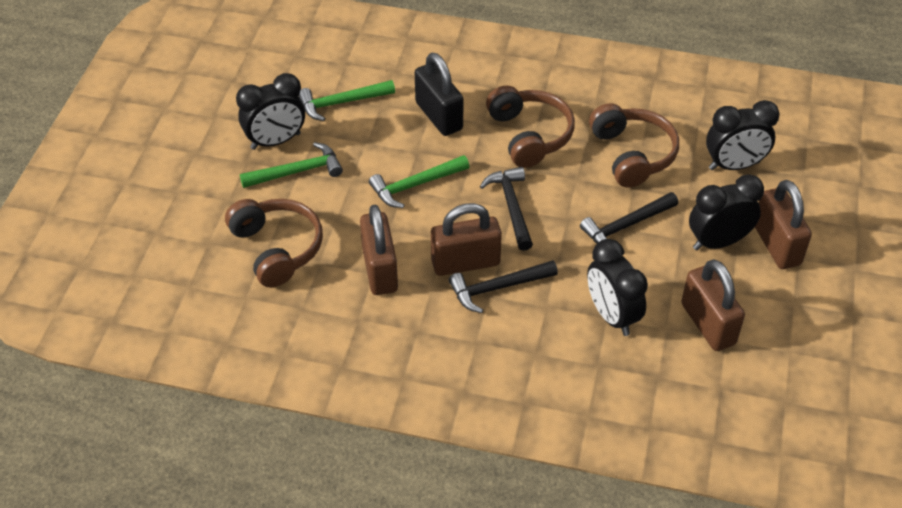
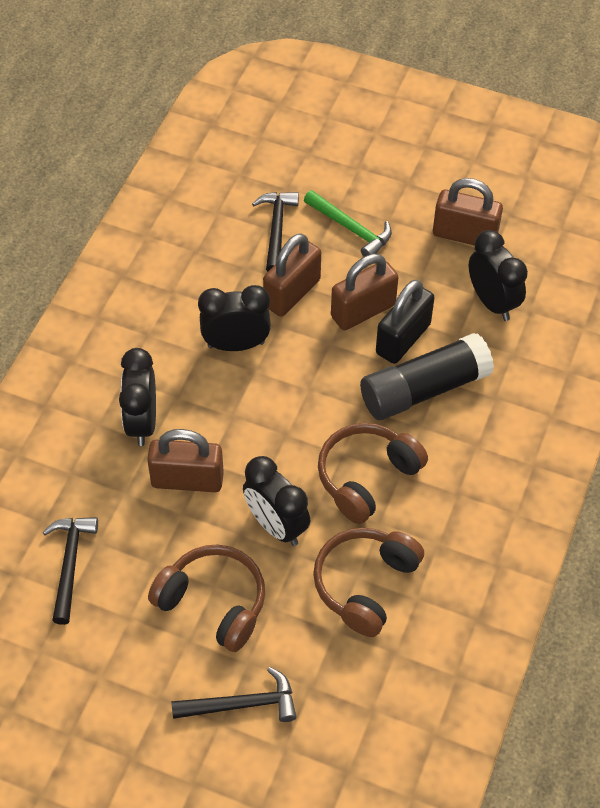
black glue stick: none = 0 -> [360,333,494,420] = 1
green hammer: [240,142,343,188] [299,80,395,121] [369,155,470,208] = 3 -> [304,190,392,256] = 1

